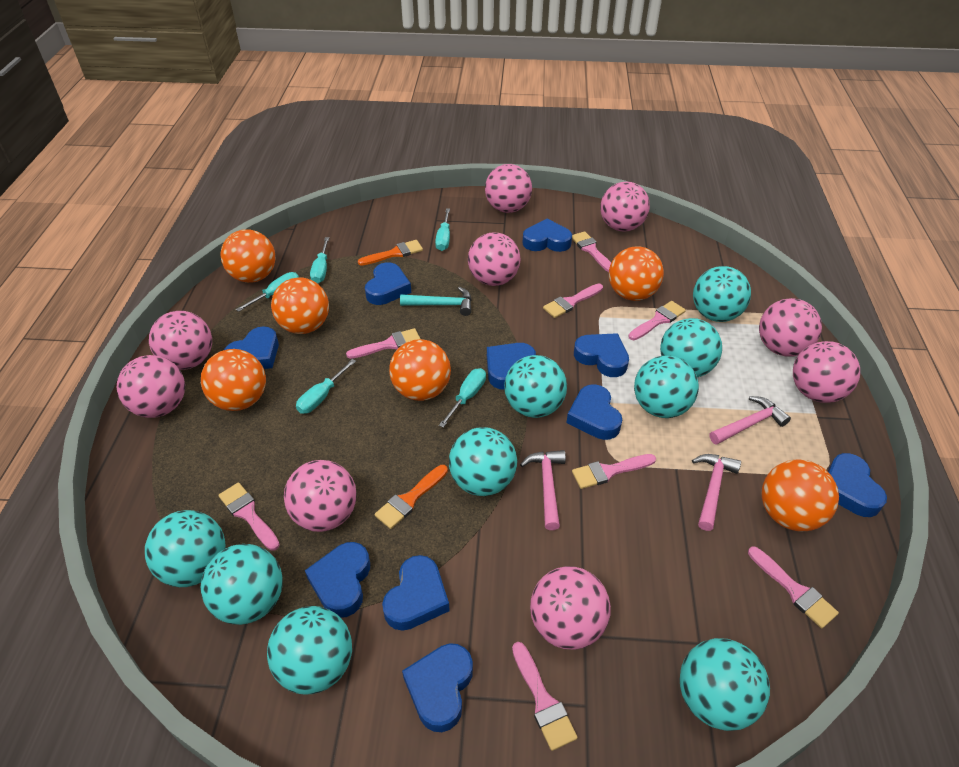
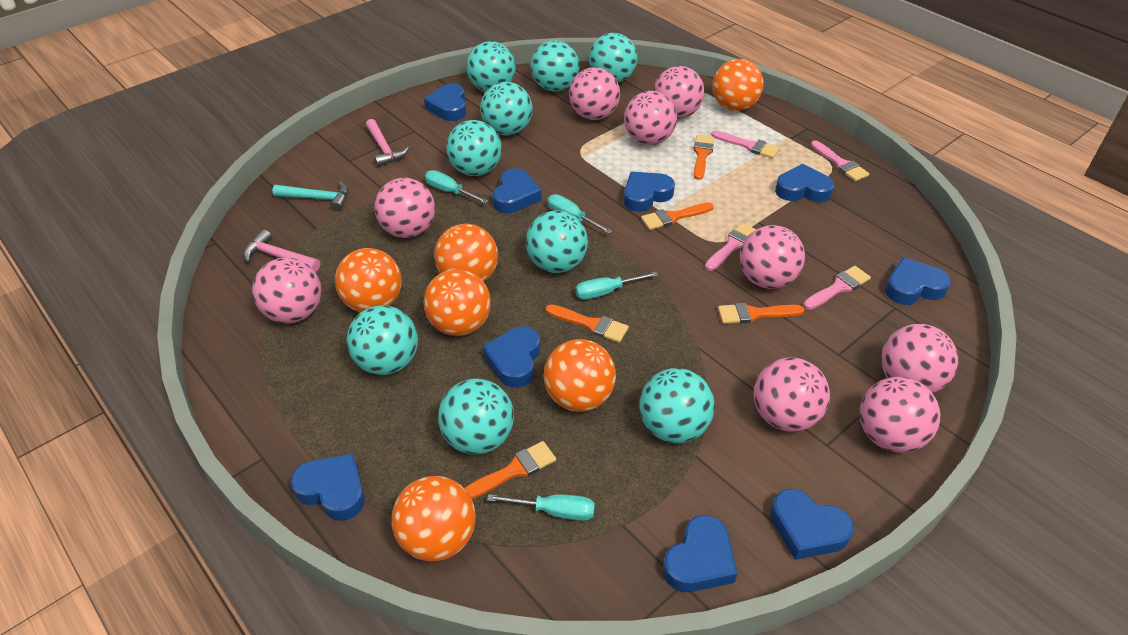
blue heart: [224,326,279,369] [305,542,370,618] [365,262,411,305] [382,555,450,631] [402,643,473,732] [487,343,536,390] [523,219,572,252] [566,384,622,440] [574,333,629,377] [828,453,887,517] = 10 -> [291,453,365,521] [424,83,466,121] [482,326,540,388] [492,168,542,213] [624,172,675,212] [663,515,737,592] [770,489,854,560] [775,164,834,202] [885,257,951,305] = 9
orange brush: [358,240,423,266] [374,465,448,529] = 2 -> [465,441,556,499] [545,304,629,343] [641,203,714,230] [693,135,714,180] [718,303,805,324] = 5
pink brush: [218,482,280,551] [346,328,420,359] [512,642,578,751] [543,283,603,318] [572,231,611,272] [572,454,656,489] [628,301,686,340] [748,547,839,628] = 8 -> [705,223,756,271] [711,130,780,159] [803,266,871,310] [811,140,869,182] = 4
pink hammer: [520,450,566,530] [692,454,741,531] [710,396,791,445] = 3 -> [244,229,320,272] [366,119,409,167] = 2
turquoise screwdriver: [236,272,299,312] [296,359,356,414] [310,237,329,284] [435,208,450,251] [439,368,486,428] = 5 -> [425,170,488,204] [487,494,595,521] [547,194,612,234] [575,272,658,300] = 4

